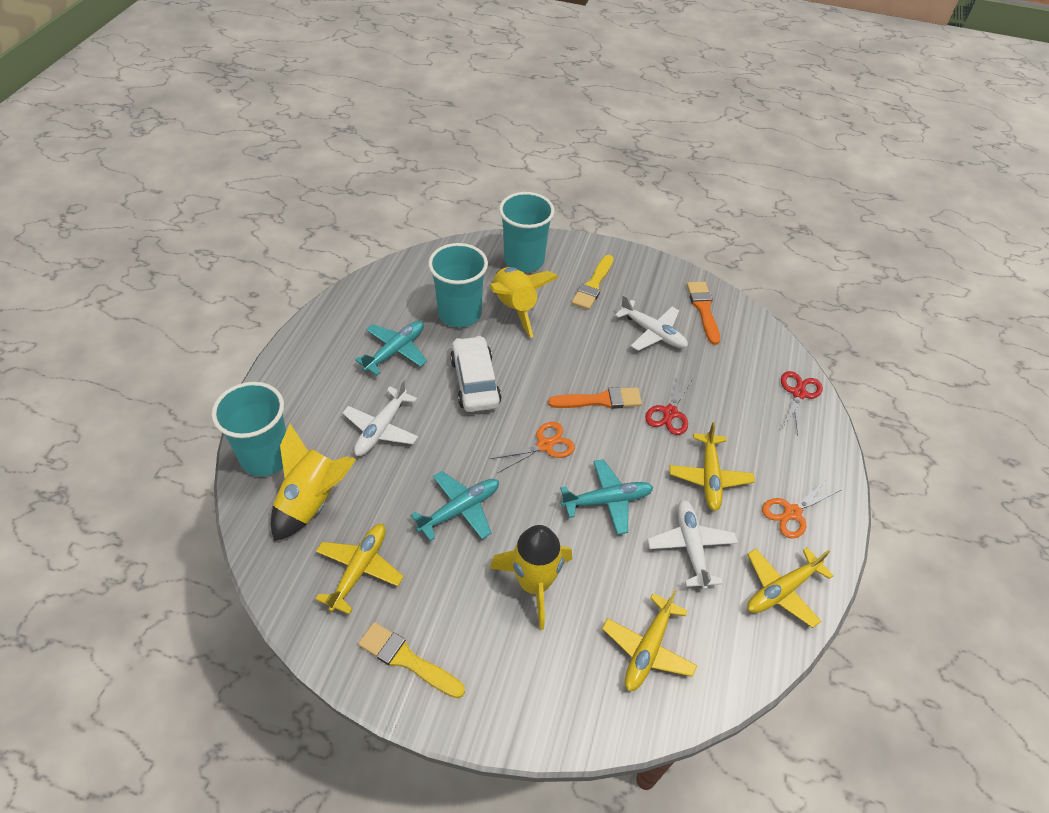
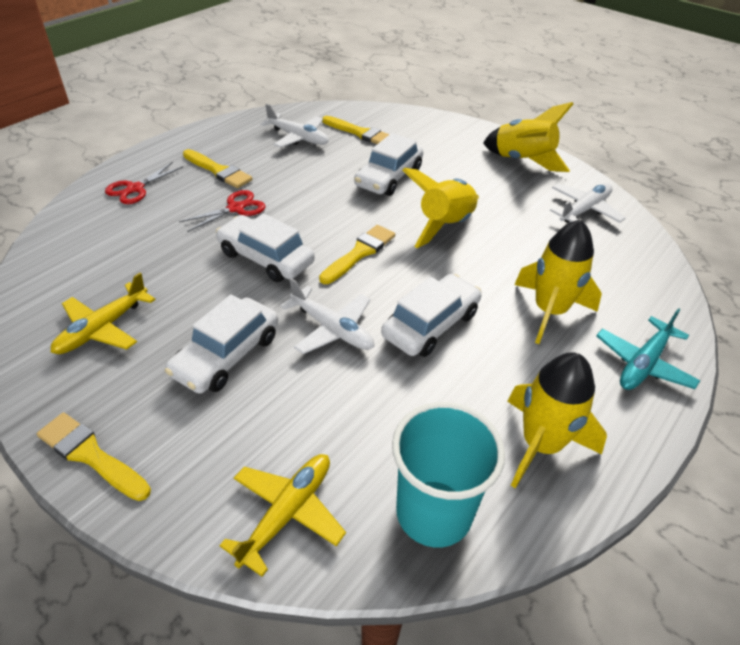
orange brush: [548,387,642,409] [687,282,720,345] = 2 -> none = 0
orange scissors: [490,422,575,473] [762,479,841,538] = 2 -> none = 0
turquoise cup: [212,382,287,476] [428,243,488,328] [499,192,554,272] = 3 -> [392,402,505,547] = 1
turquoise plane: [355,321,427,375] [411,471,499,541] [560,459,653,535] = 3 -> [596,308,700,390] = 1
white car: [450,336,502,412] = 1 -> [165,294,278,394] [216,213,315,282] [354,133,423,196] [381,274,481,357] = 4
yellow brush: [358,622,465,698] [571,255,613,310] = 2 -> [37,412,151,501] [183,149,253,188] [319,225,395,284] [322,116,390,144] = 4
yellow plane: [315,524,404,614] [602,589,697,691] [669,422,755,511] [747,548,834,628] = 4 -> [51,273,156,354] [219,454,346,577] = 2
yellow rocket: [271,424,356,541] [489,267,559,338] [490,525,572,630] = 3 -> [402,168,479,248] [483,102,573,172] [508,352,607,488] [514,219,602,344] = 4

